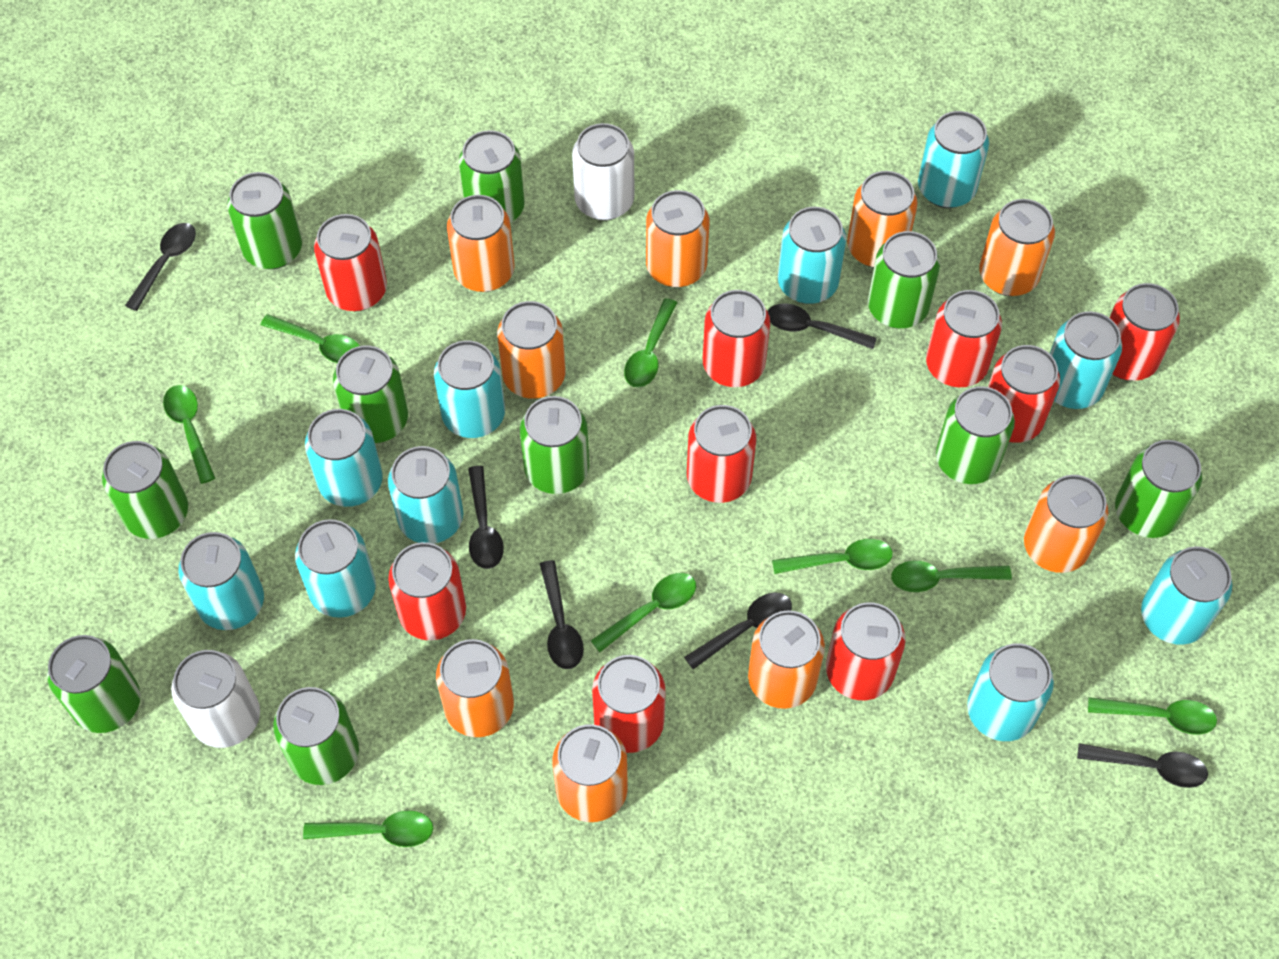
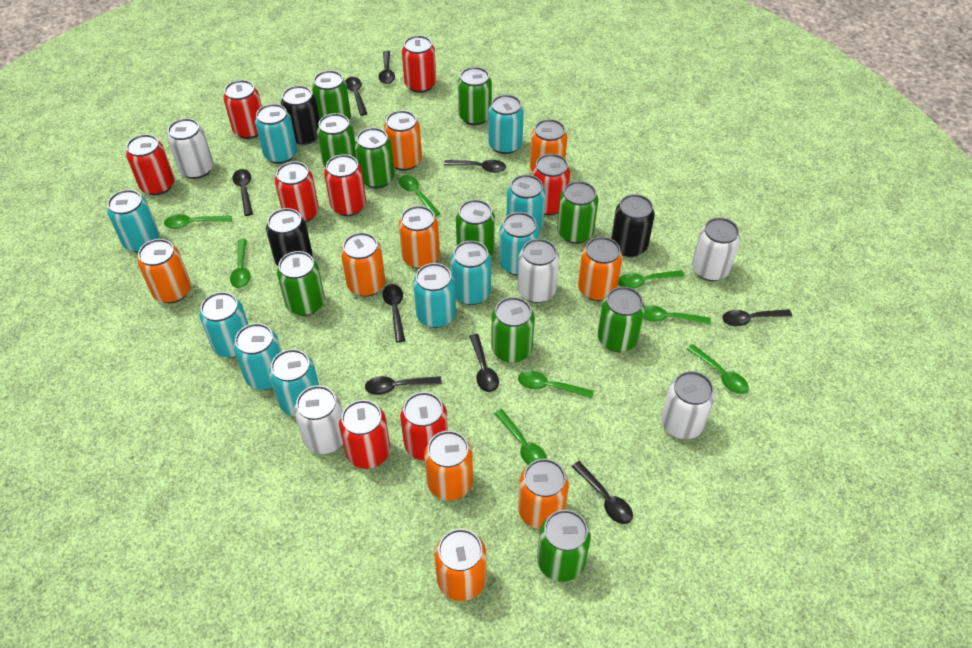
black can: none = 0 -> [266,208,313,267] [281,85,320,145] [611,194,655,257] = 3
black spoon: [125,223,196,311] [468,466,504,569] [540,560,584,669] [684,593,792,669] [768,303,877,349] [1077,743,1208,788] = 6 -> [233,169,253,216] [345,77,367,116] [365,376,442,395] [379,51,395,84] [383,284,405,342] [444,160,506,173] [469,334,499,392] [572,461,633,524] [722,309,792,326] = 9
red can: [314,214,387,311] [388,542,466,640] [592,655,666,753] [687,405,756,503] [703,290,770,387] [826,602,906,700] [926,290,1002,387] [988,345,1060,443] [1109,283,1180,381] = 9 -> [126,134,175,195] [223,80,262,139] [275,161,319,222] [324,154,366,216] [339,400,390,469] [400,392,448,461] [402,35,436,93] [532,154,570,215] = 8
white can: [171,650,260,748] [572,123,634,221] = 2 -> [167,118,213,179] [294,386,343,454] [517,239,559,303] [661,371,715,439] [692,217,740,281] = 5

